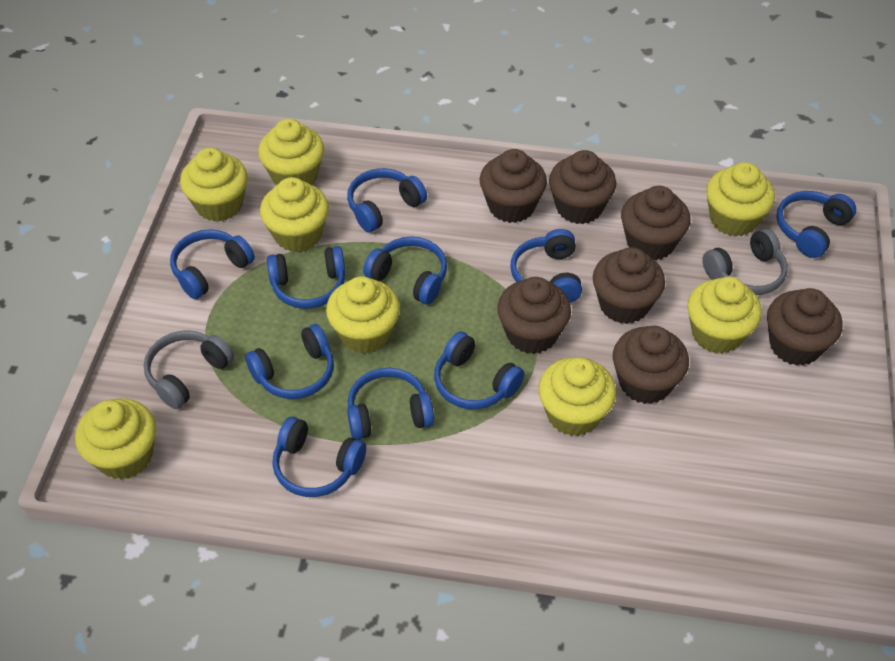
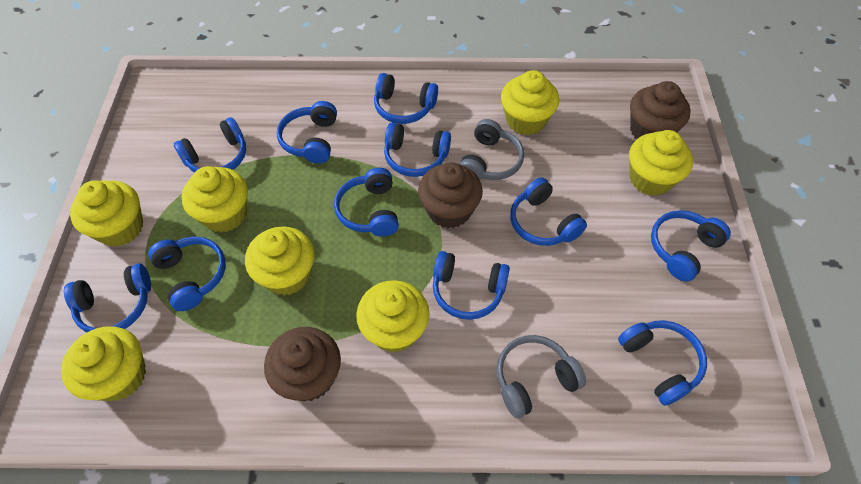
blue headphones: [170,229,255,299] [245,324,334,399] [267,246,346,309] [272,417,366,497] [347,168,427,232] [347,368,434,440] [363,237,447,305] [434,332,525,409] [510,229,582,303] [777,191,856,258] = 10 -> [64,263,151,332] [148,237,226,311] [174,117,246,173] [277,101,337,164] [334,168,399,236] [374,73,438,124] [384,122,451,177] [433,251,510,320] [510,177,587,246] [618,320,707,406] [651,210,731,282] = 11
brown cupcake: [480,149,547,223] [497,277,571,354] [549,150,616,224] [593,247,665,324] [613,326,689,404] [621,186,690,260] [767,288,842,366] = 7 -> [264,327,341,401] [418,162,483,228] [630,81,691,139] = 3
yellow cupcake: [75,398,156,480] [180,148,248,222] [258,119,324,185] [260,177,329,252] [326,276,400,353] [538,357,616,436] [687,276,762,354] [706,162,775,237] = 8 -> [61,326,146,401] [70,180,143,247] [182,166,248,232] [245,226,315,295] [356,280,429,352] [501,70,559,135] [629,130,693,196] = 7

